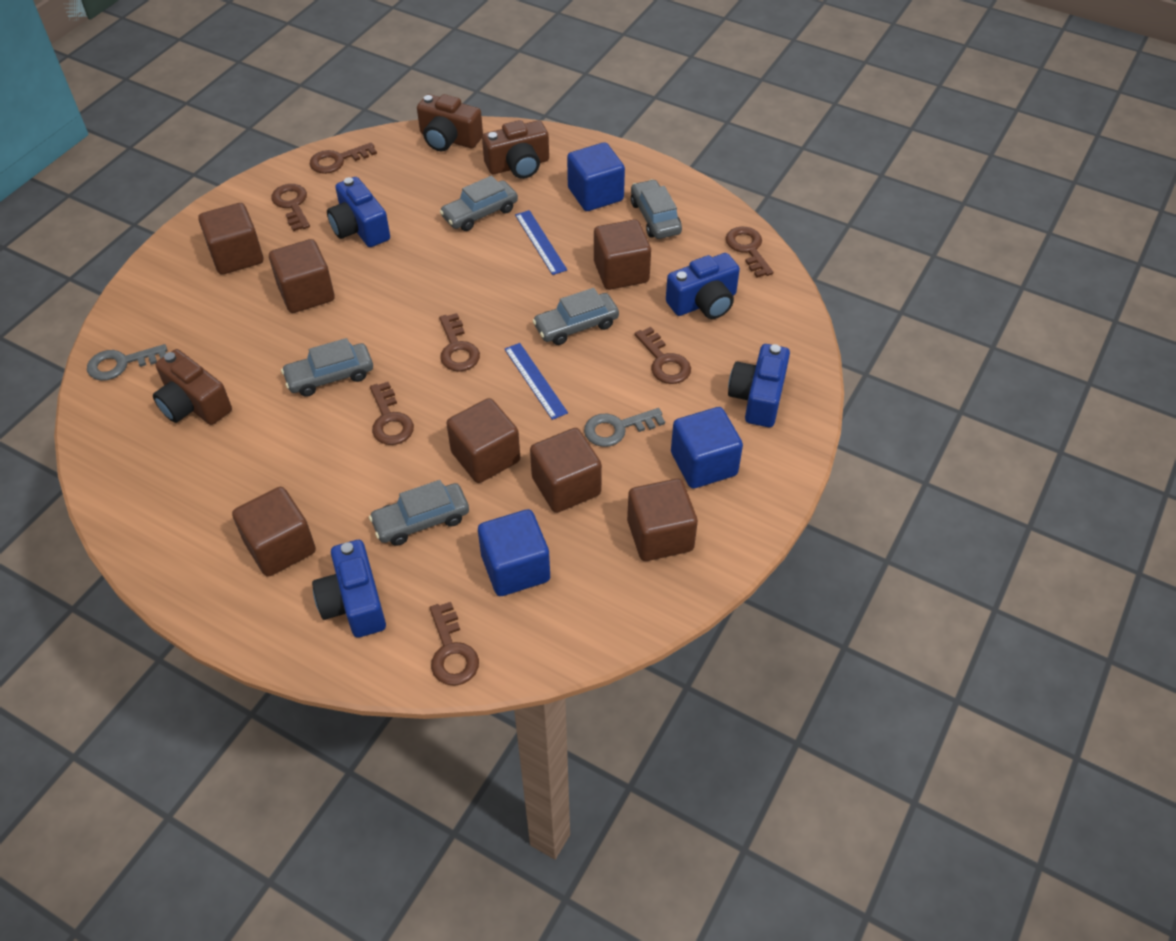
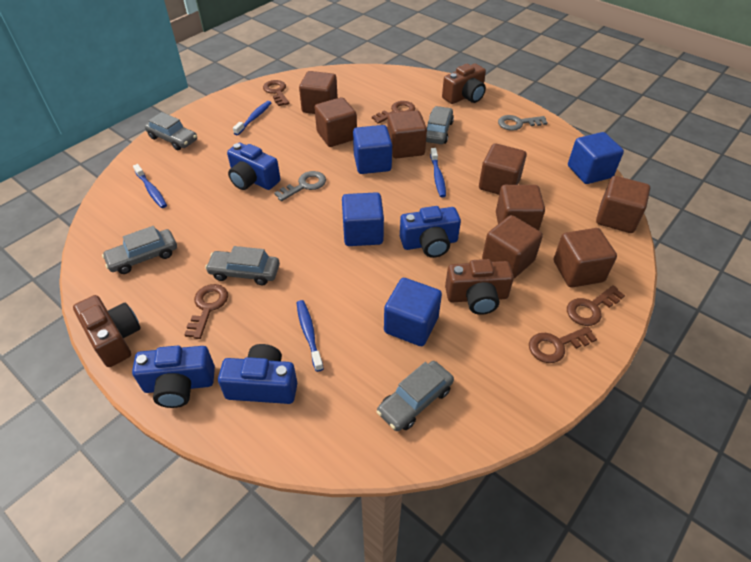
blue cube: [478,509,550,596] [567,142,625,211] [671,407,743,489] = 3 -> [342,192,384,246] [353,125,392,174] [384,278,442,346] [568,132,624,184] = 4
blue ruler: [505,343,568,420] [515,210,567,275] = 2 -> none = 0
blue toothbrush: none = 0 -> [133,164,167,208] [233,101,271,135] [297,300,324,372] [430,148,446,197] = 4
brown cube: [198,203,263,275] [232,487,316,577] [269,239,335,313] [446,398,520,483] [530,428,602,513] [594,219,651,290] [627,478,698,561] = 7 -> [299,71,338,114] [314,97,357,147] [387,110,427,158] [479,143,527,195] [482,215,543,278] [496,185,545,231] [554,228,617,287] [596,176,650,233] = 8
brown key: [271,184,310,231] [310,142,377,174] [370,382,414,445] [430,602,479,686] [439,313,480,372] [634,327,691,384] [726,226,773,278] = 7 -> [184,284,228,339] [263,80,289,106] [372,101,415,124] [529,326,597,363] [567,285,625,326] = 5

